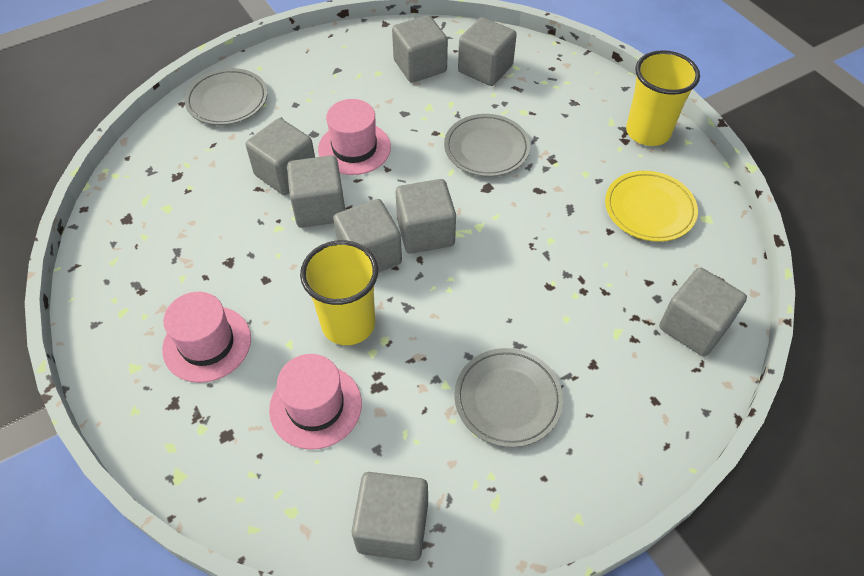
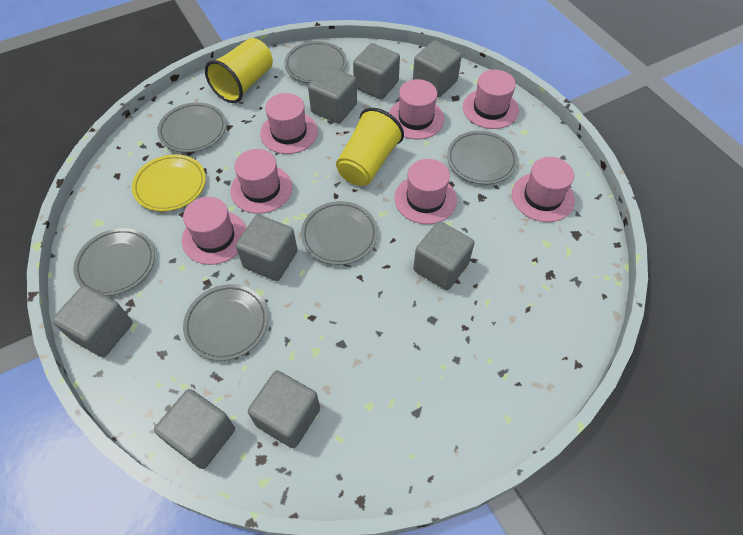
grey plate: [185,68,267,125] [444,114,530,177] [454,348,563,448] = 3 -> [73,228,155,296] [157,102,226,153] [183,284,268,361] [284,41,347,83] [301,201,378,265] [447,131,518,184] = 6
pink hat: [162,292,251,383] [269,354,362,450] [318,99,391,175] = 3 -> [182,197,246,265] [230,149,292,214] [260,93,318,154] [389,79,444,139] [395,159,457,224] [463,70,519,129] [512,157,575,222] = 7

